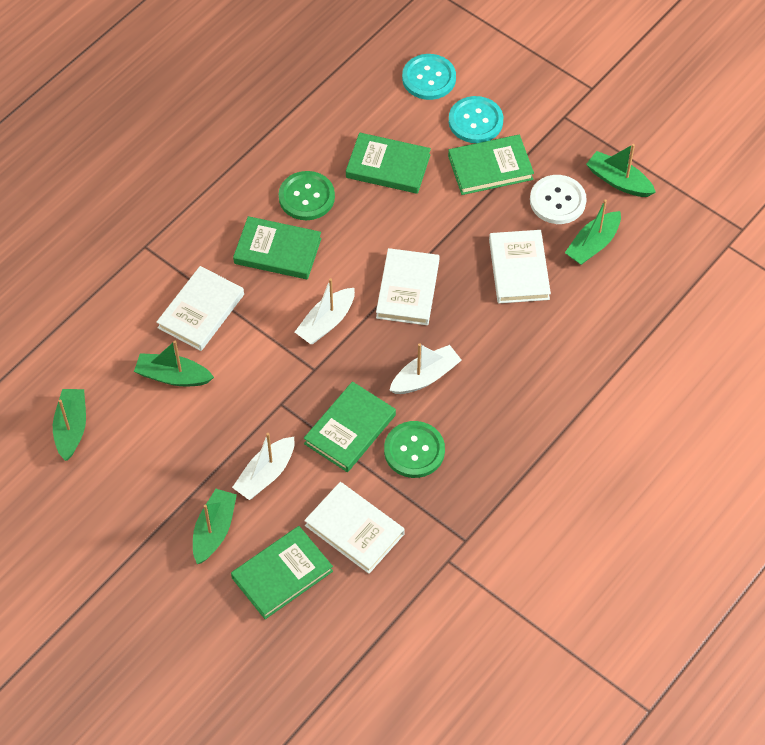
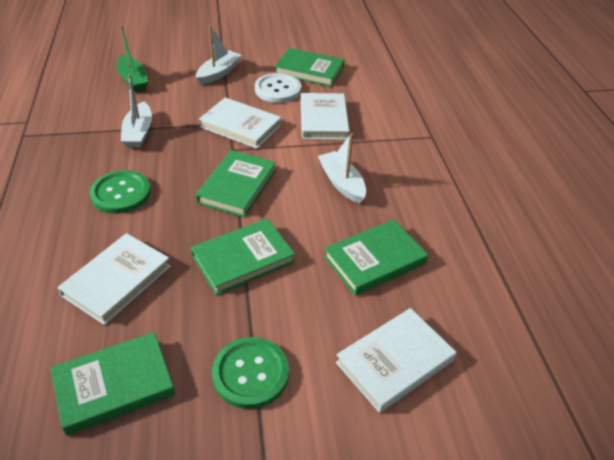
green boat: [53,389,86,461] [134,341,214,386] [193,489,237,564] [565,199,621,265] [586,144,656,197] = 5 -> [117,25,148,92] = 1
turquoise button: [402,54,456,100] [449,96,503,143] = 2 -> none = 0

